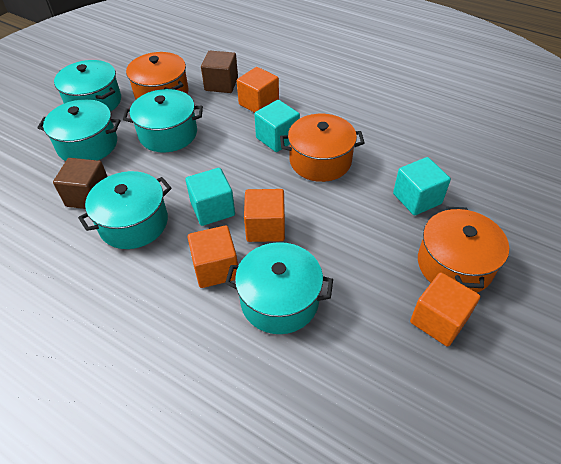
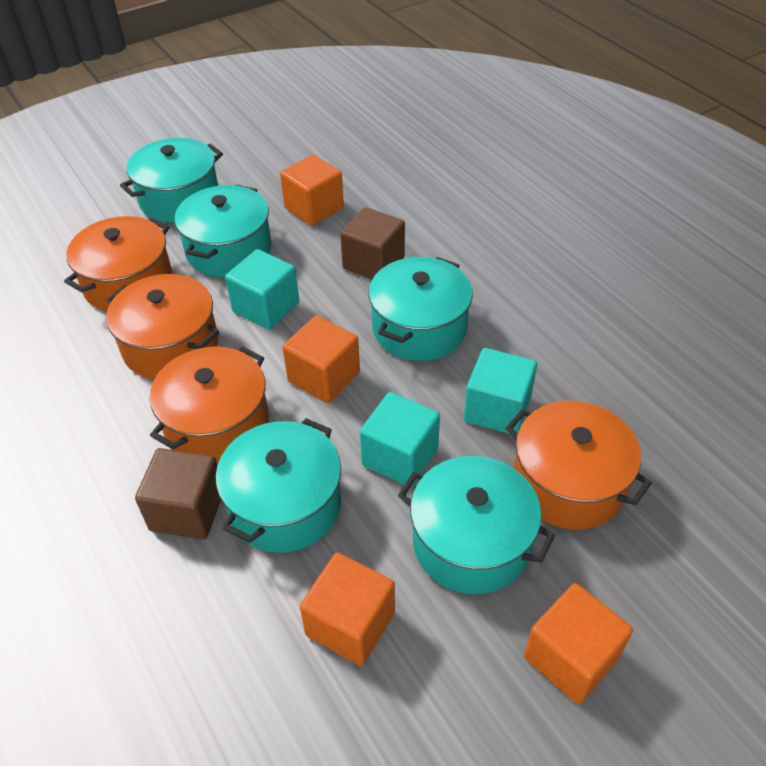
orange pot: [126,52,189,99] [280,114,365,182] [418,207,509,293] = 3 -> [64,216,173,312] [106,274,219,379] [150,346,269,465] [505,401,652,530] = 4

